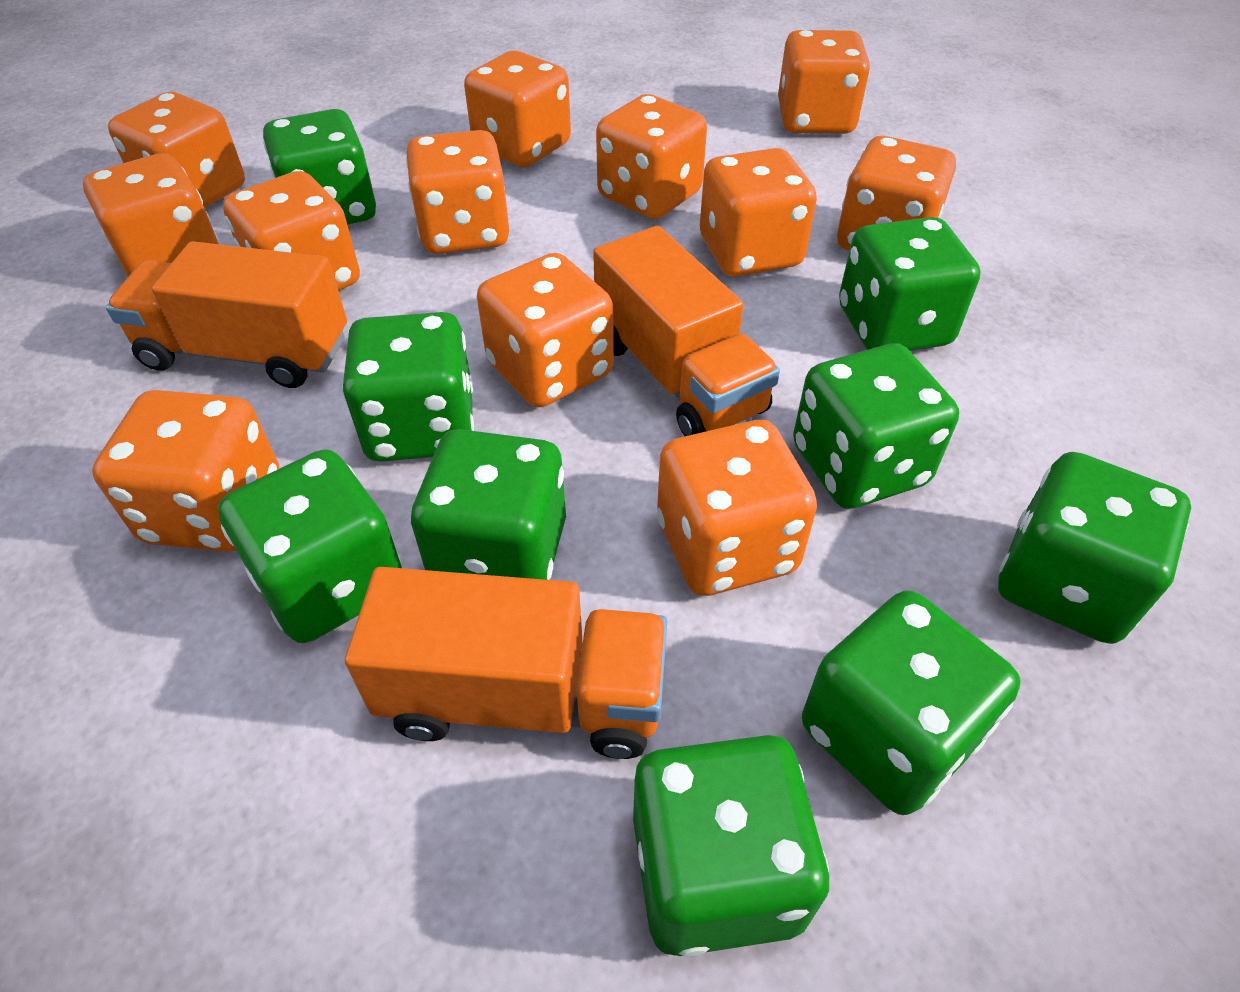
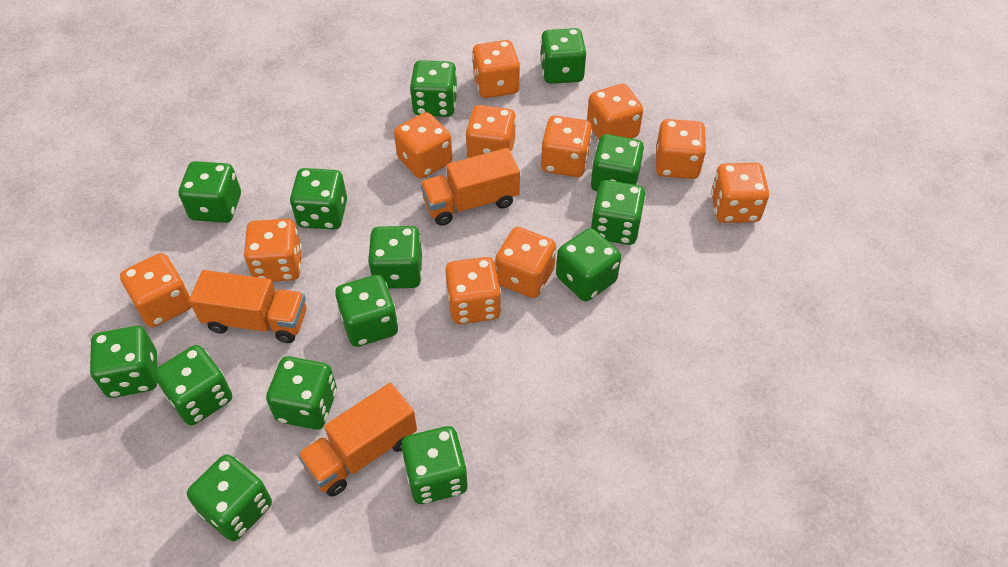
green dice: [218,450,402,643] [263,109,376,225] [342,312,474,462] [411,429,566,580] [633,735,829,957] [793,343,959,509] [802,590,1021,815] [839,217,980,351] [998,452,1191,644] = 9 -> [90,326,157,398] [154,345,232,425] [179,161,241,223] [187,454,272,541] [266,356,337,430] [290,168,347,230] [335,275,398,347] [368,226,422,288] [401,426,468,504] [410,60,458,117] [540,28,586,84] [556,228,621,301] [591,134,644,192] [591,180,646,245] = 14
orange dice: [83,153,220,277] [92,390,279,552] [108,92,245,208] [223,171,360,290] [406,130,509,254] [464,51,571,167] [477,253,614,407] [596,94,707,219] [657,420,817,596] [700,148,817,277] [778,30,870,134] [837,136,956,250] = 12 -> [120,253,192,327] [244,219,302,282] [394,112,453,179] [445,257,501,324] [465,105,516,158] [472,40,520,98] [495,227,556,298] [541,116,592,177] [587,84,643,140] [656,119,706,179] [711,163,769,223] = 11

